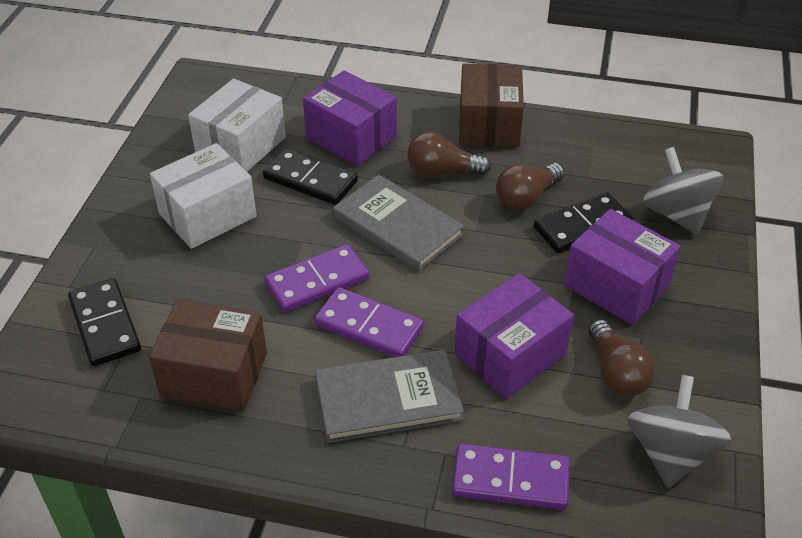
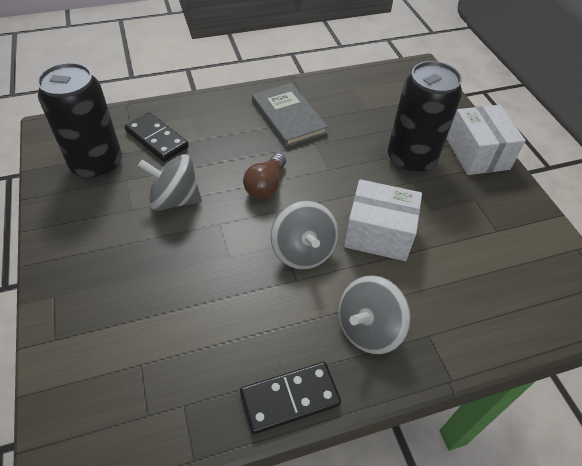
black can: none = 0 -> [37,63,122,180] [388,61,462,174] = 2
black domino: [68,278,141,366] [263,148,358,205] [533,192,633,253] = 3 -> [125,112,189,162] [240,362,341,434] = 2
brown box: [149,300,267,411] [459,64,524,147] = 2 -> none = 0
brown light bulb: [407,132,491,176] [496,163,565,210] [588,319,656,396] = 3 -> [243,153,286,199] = 1
grey book: [315,350,464,443] [333,175,464,271] = 2 -> [252,83,328,147] = 1
grey spinning top: [627,375,731,488] [643,147,724,235] = 2 -> [138,154,202,211] [271,200,339,270] [338,275,411,354] = 3
purple box: [303,71,397,166] [455,273,574,399] [564,209,681,325] = 3 -> none = 0
purple domino: [264,244,370,312] [314,287,424,357] [452,444,570,510] = 3 -> none = 0

